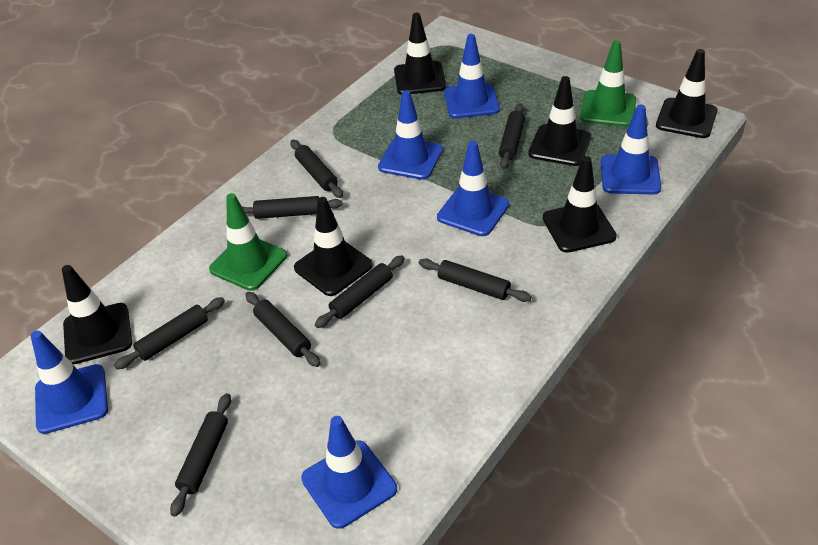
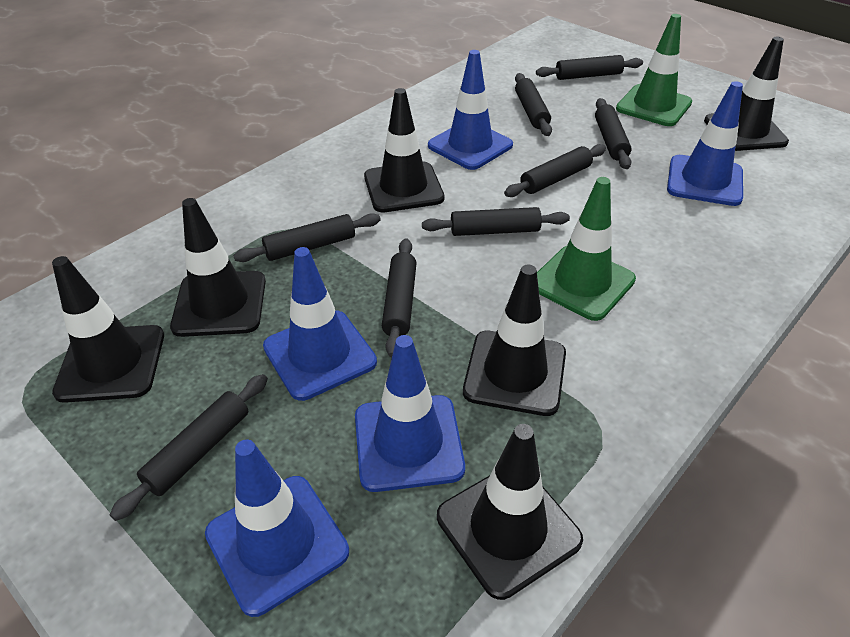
blue traffic cone: [31,331,108,434] [301,416,397,529] [378,90,443,180] [437,141,509,236] [444,34,500,118] [601,104,661,195] = 6 -> [205,440,349,617] [263,247,377,401] [355,335,465,492] [428,50,513,170] [667,81,743,206] = 5

